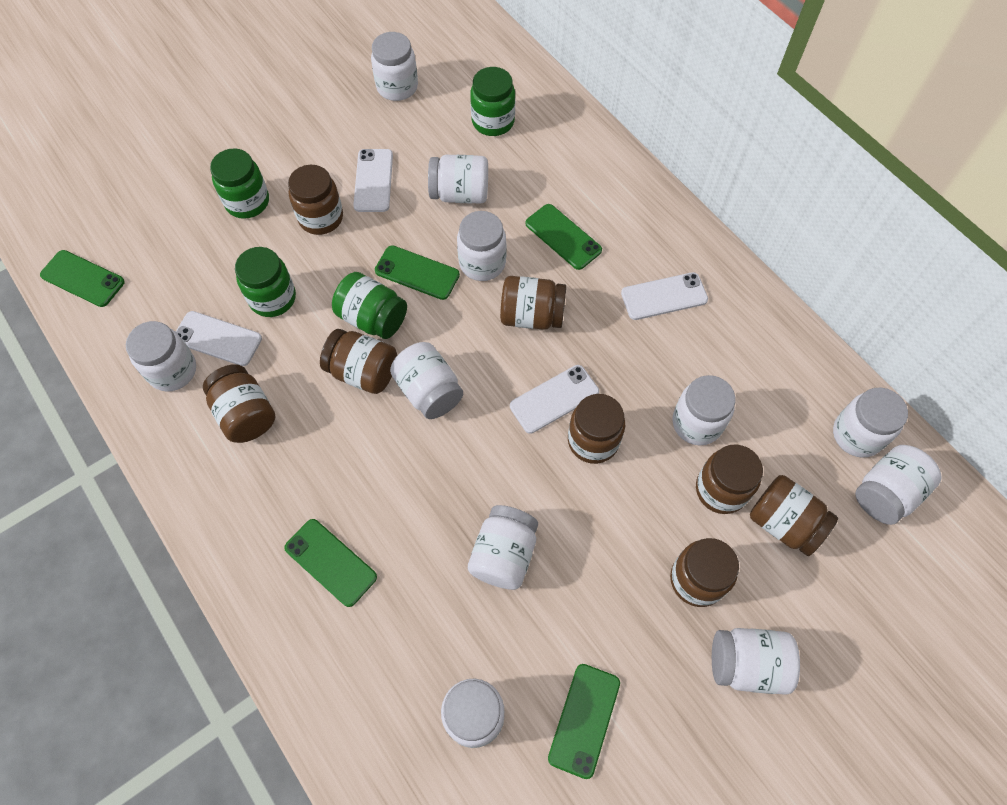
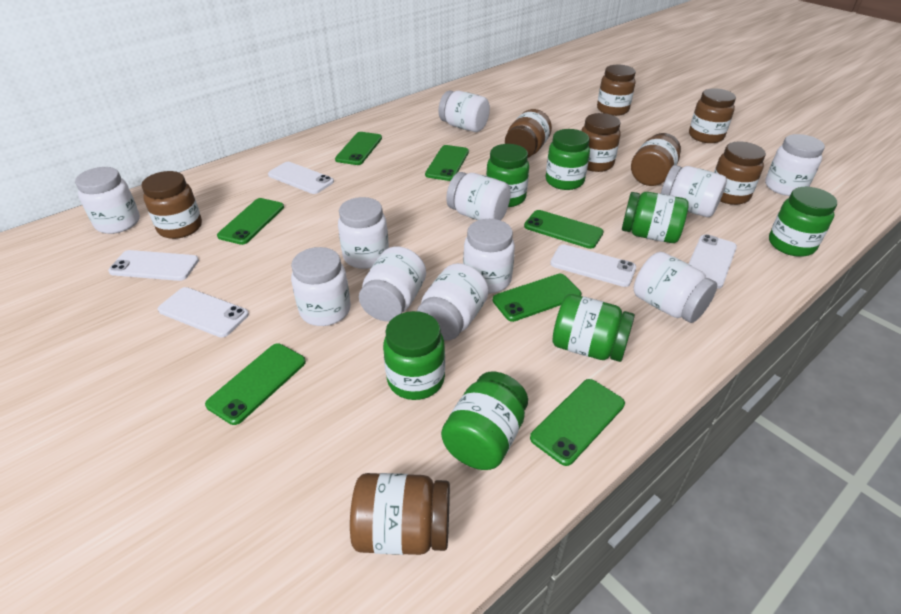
green jar: [210,148,269,219] [235,247,296,317] [332,272,407,339] [470,67,515,136] = 4 -> [383,311,445,400] [441,371,528,470] [486,144,529,207] [546,129,590,190] [553,294,635,362] [622,192,688,243] [769,187,837,257] = 7
green phone: [40,250,125,307] [284,519,377,607] [375,245,460,300] [525,204,602,270] [548,664,620,779] = 5 -> [205,344,306,425] [217,198,284,245] [335,132,382,165] [425,145,469,181] [493,274,581,322] [524,210,604,249] [530,379,625,466] = 7
white phone: [176,311,262,366] [353,149,393,212] [510,365,599,434] [621,272,708,320] = 4 -> [108,250,199,281] [158,287,249,337] [268,162,334,194] [550,244,636,287] [689,234,737,289] = 5

